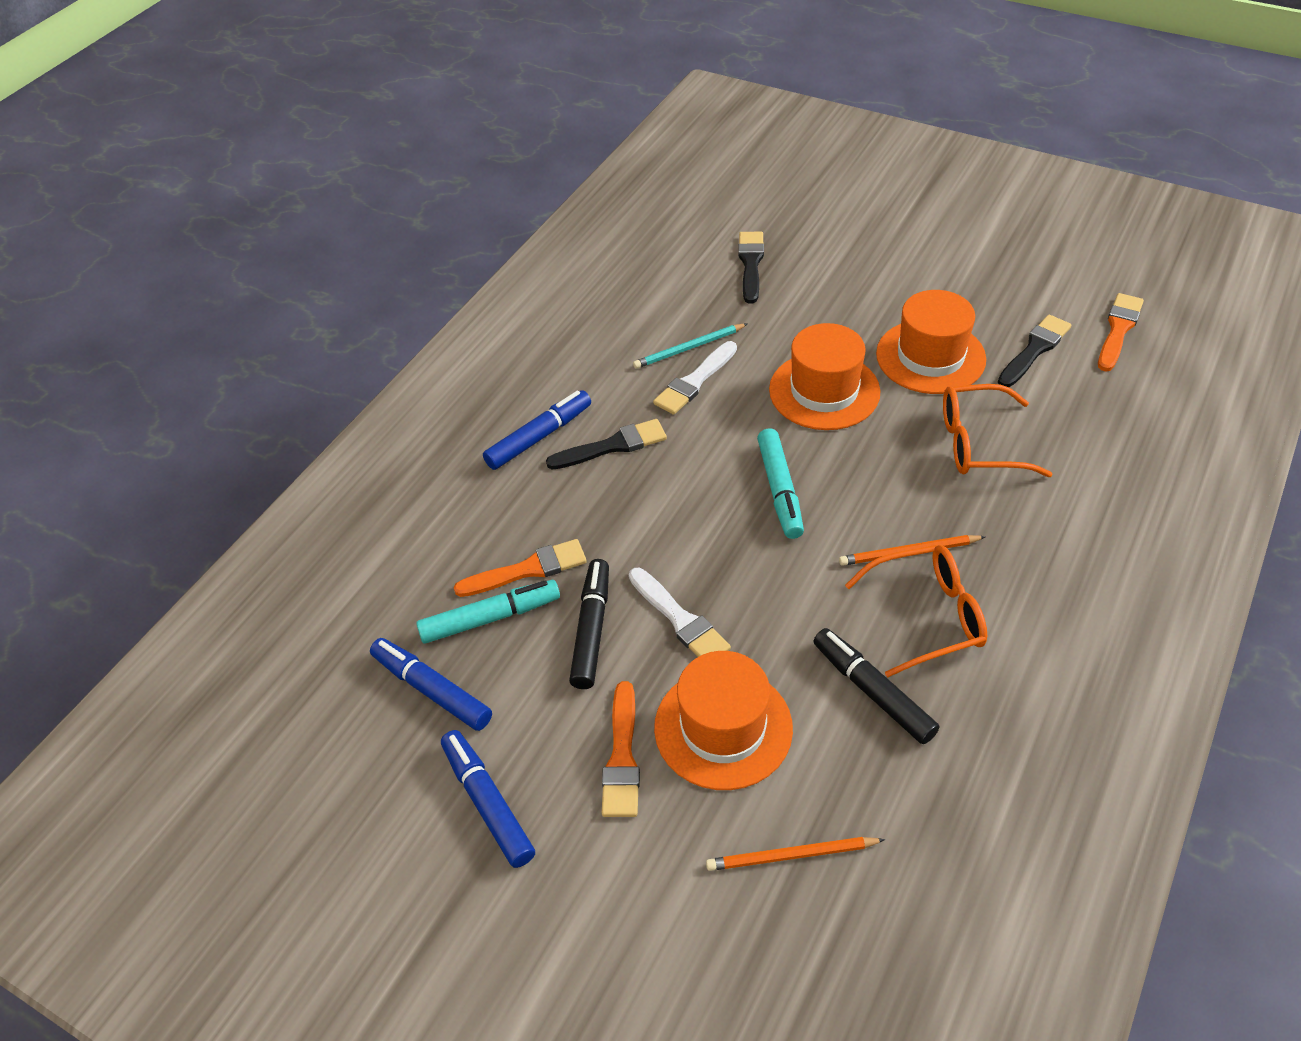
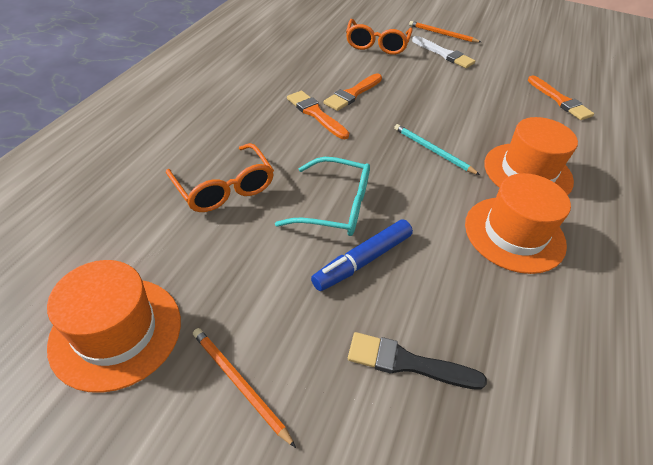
black brush: [546,419,667,469] [738,232,764,303] [998,315,1072,387] = 3 -> [348,332,487,390] = 1
black marker: [569,559,609,689] [813,628,939,744] = 2 -> none = 0
blue marker: [370,638,492,731] [441,730,535,868] [483,390,591,470] = 3 -> [311,219,413,291] = 1
turquoise glasses: none = 0 -> [275,157,370,236] = 1
turquoise marker: [416,580,560,644] [757,429,804,539] = 2 -> none = 0
white brush: [629,568,731,657] [653,341,737,415] = 2 -> [412,36,475,68] = 1

